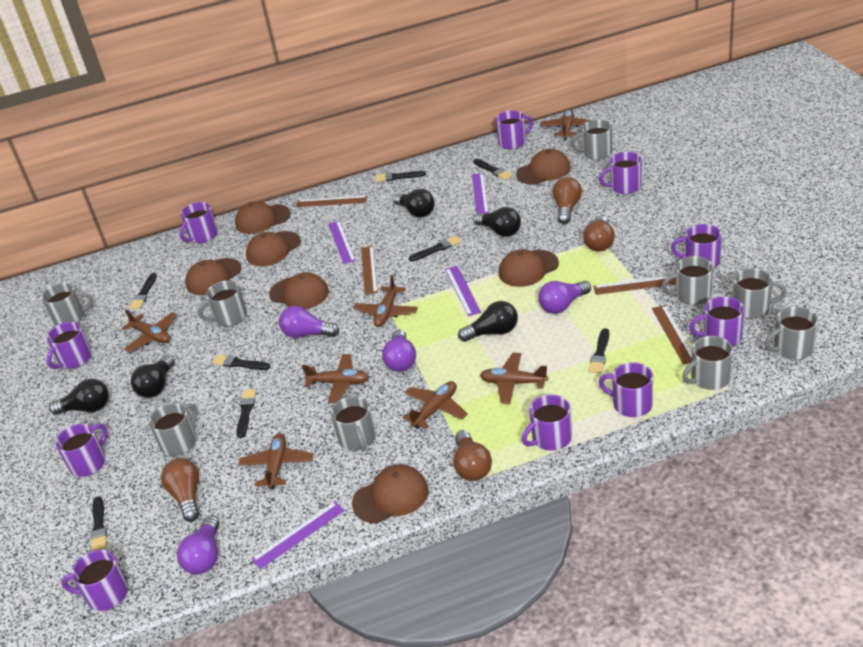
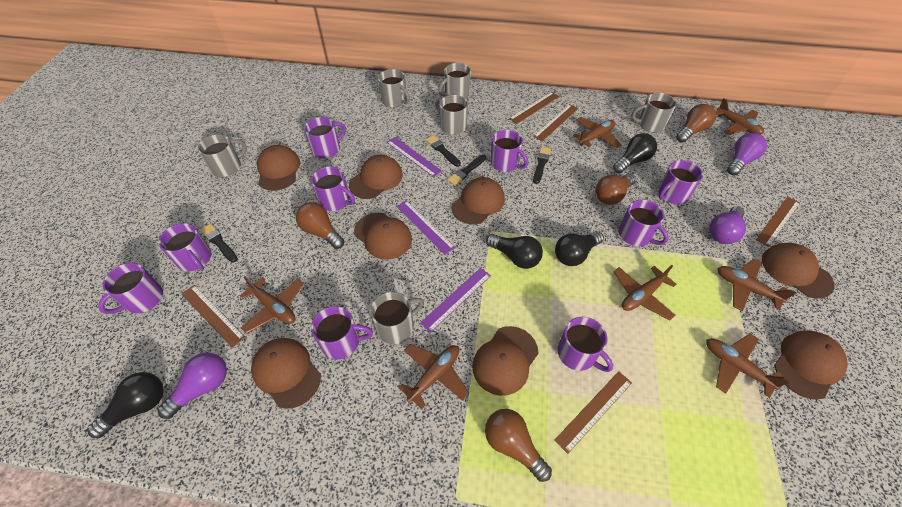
black brush: [90,496,107,551] [129,273,157,309] [212,355,270,370] [236,389,256,438] [375,171,426,182] [409,236,461,261] [473,159,513,180] [588,328,609,374] = 8 -> [200,223,238,263] [426,135,461,167] [447,154,486,186] [533,147,551,184] = 4
black light bulb: [49,379,109,415] [131,355,175,398] [393,189,435,217] [458,301,518,342] [473,207,521,237] = 5 -> [87,372,164,438] [486,234,543,269] [555,231,604,266] [613,133,657,173] = 4
brown cap: [185,258,241,295] [235,201,291,234] [246,231,301,266] [269,272,329,309] [352,465,429,523] [499,249,559,287] [516,149,571,185] = 7 -> [251,338,321,409] [257,145,300,191] [349,155,403,199] [354,213,412,260] [451,177,505,224] [472,326,538,396] [762,243,834,299] [774,330,848,400] = 8
brown ruler: [296,196,367,207] [361,246,378,295] [593,276,676,295] [652,305,692,364] = 4 -> [181,285,245,348] [509,92,559,124] [533,104,578,141] [554,371,632,454] [756,197,800,247] = 5
grey mug: [42,283,93,326] [149,403,197,456] [198,281,247,326] [331,396,376,451] [571,119,613,160] [662,256,713,305] [682,336,733,390] [733,268,787,319] [765,306,818,359] = 9 -> [198,134,247,177] [370,292,424,344] [378,69,410,107] [435,95,468,135] [438,63,471,99] [631,93,677,132] = 6
purple light bulb: [177,515,219,574] [279,306,339,338] [382,329,416,372] [538,280,591,314] = 4 -> [157,353,227,419] [709,206,746,244] [727,133,767,175] = 3
purple mug: [46,322,92,369] [56,423,107,477] [61,550,128,611] [179,202,218,243] [496,110,534,149] [522,395,572,451] [599,152,642,194] [599,362,653,417] [671,224,722,269] [689,296,744,347] = 10 -> [98,263,163,314] [158,223,211,271] [304,117,346,158] [311,166,355,211] [311,306,373,360] [490,130,528,172] [557,317,613,372] [619,200,669,246] [658,160,703,204] = 9
purple ruler: [252,501,345,569] [328,220,356,264] [445,266,481,316] [472,173,489,214] = 4 -> [387,137,442,177] [396,200,455,254] [420,268,491,333] = 3

